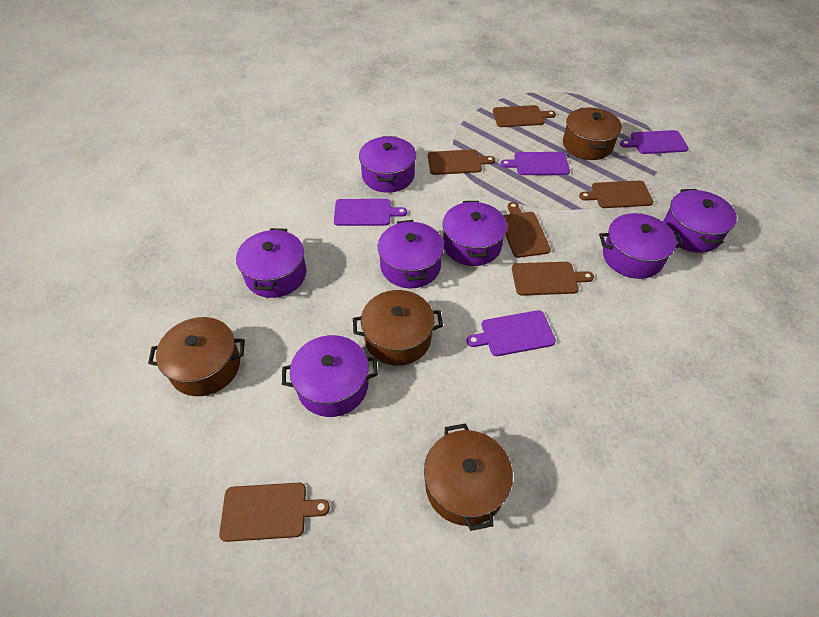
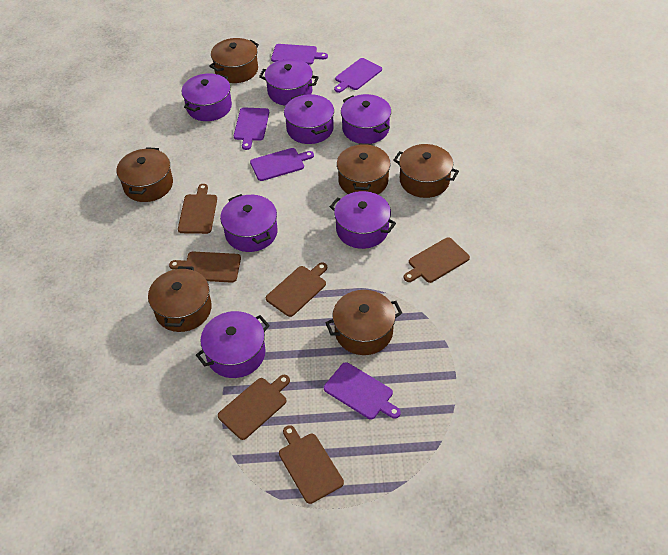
brown pot: [148,317,245,396] [353,290,443,366] [424,423,513,531] [563,108,622,160] = 4 -> [117,147,173,202] [148,266,212,332] [209,38,259,83] [325,290,402,355] [337,143,391,194] [393,144,459,198] = 6
purple cutting board: [334,199,407,226] [467,310,556,356] [500,152,570,175] [620,130,689,154] = 4 -> [234,108,269,150] [250,148,314,181] [271,44,328,65] [324,362,401,419] [334,58,382,93] = 5

